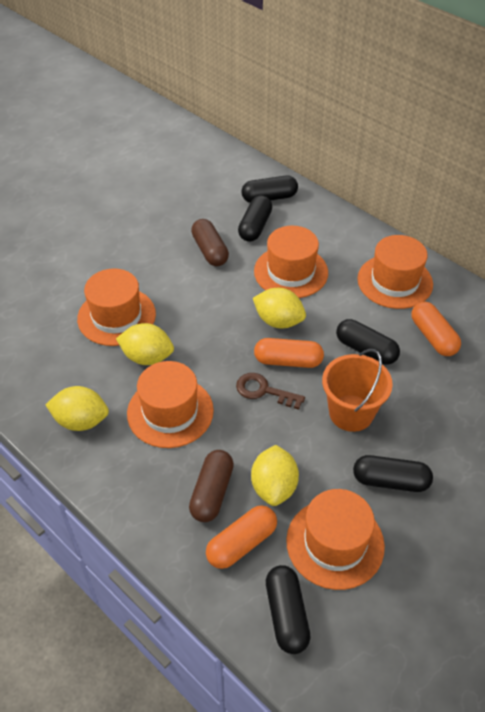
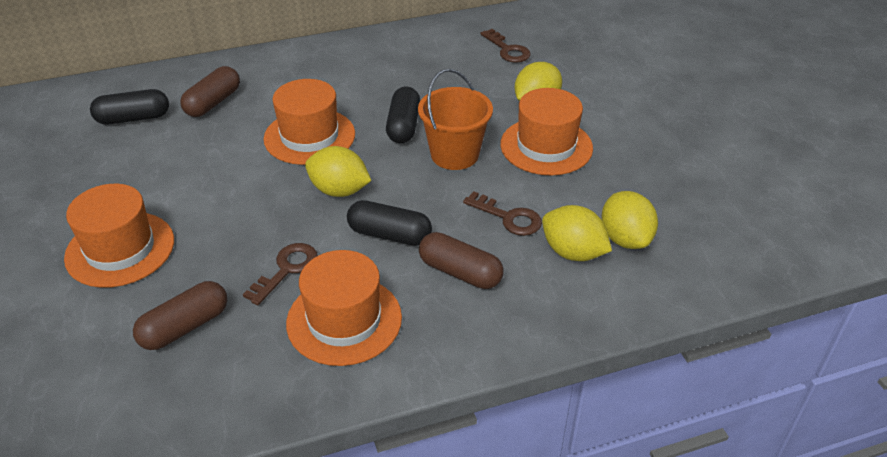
black capsule: [238,195,272,242] [241,175,298,203] [266,565,310,654] [336,319,400,365] [353,455,433,492] = 5 -> [90,89,169,125] [347,200,432,246] [386,86,420,143] = 3
brown capsule: [189,450,234,522] [191,219,229,266] = 2 -> [133,281,227,350] [180,66,240,117] [419,232,504,289] = 3
brown key: [236,373,305,409] = 1 -> [243,243,318,305] [463,191,542,236] [480,29,531,63] = 3
orange capsule: [206,505,277,569] [254,338,324,368] [411,302,461,356] = 3 -> none = 0
orange hat: [77,269,156,346] [127,361,214,448] [254,226,328,298] [286,489,385,590] [357,235,433,309] = 5 -> [64,184,174,288] [264,79,355,165] [286,250,402,366] [500,88,593,175] = 4

